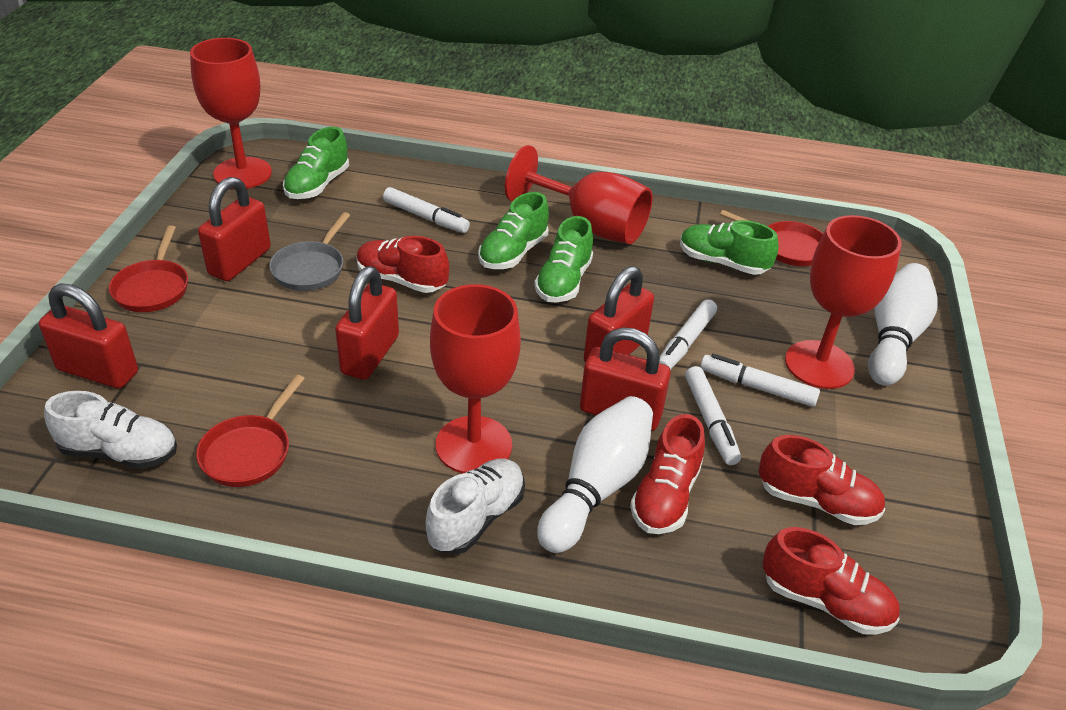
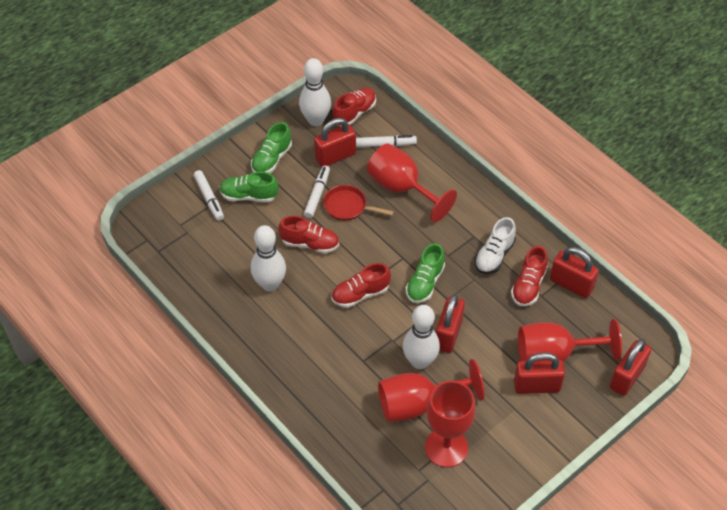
green shoe: [283,127,349,199] [478,192,549,269] [534,216,593,303] [680,220,778,275] = 4 -> [219,172,279,202] [251,122,292,173] [406,243,445,303] = 3
grey pan: [269,212,350,291] = 1 -> none = 0
red pan: [109,225,188,312] [196,375,305,487] [720,210,823,266] = 3 -> [323,185,394,221] = 1
white bowling pin: [537,396,653,553] [868,263,938,386] = 2 -> [251,225,286,291] [299,58,331,126] [403,305,440,369] = 3
white marker: [383,187,470,233] [659,299,717,370] [685,366,741,465] [700,354,820,407] = 4 -> [194,170,224,221] [304,166,330,218] [356,135,417,147] = 3
white shoe: [44,391,177,469] [426,459,525,554] = 2 -> [475,217,516,274] = 1

